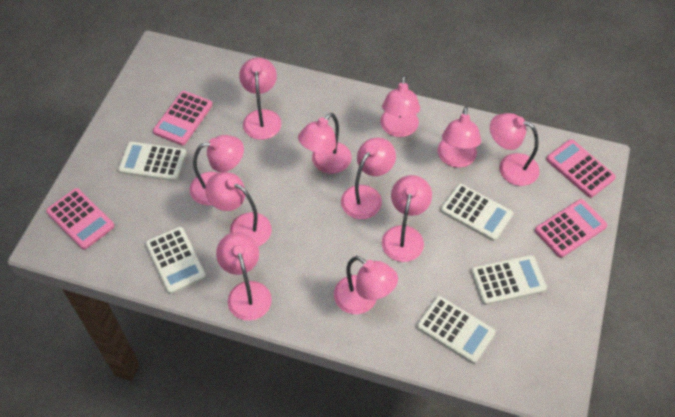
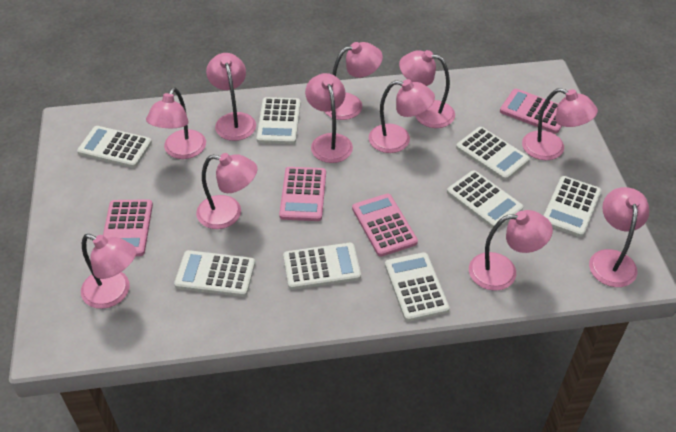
white calculator: [118,141,187,181] [145,227,206,294] [417,296,496,364] [441,184,513,241] [471,255,547,305] = 5 -> [77,126,152,168] [174,250,255,297] [257,97,301,144] [283,243,361,290] [385,252,449,321] [447,170,523,230] [456,127,530,180] [544,176,601,237] = 8

